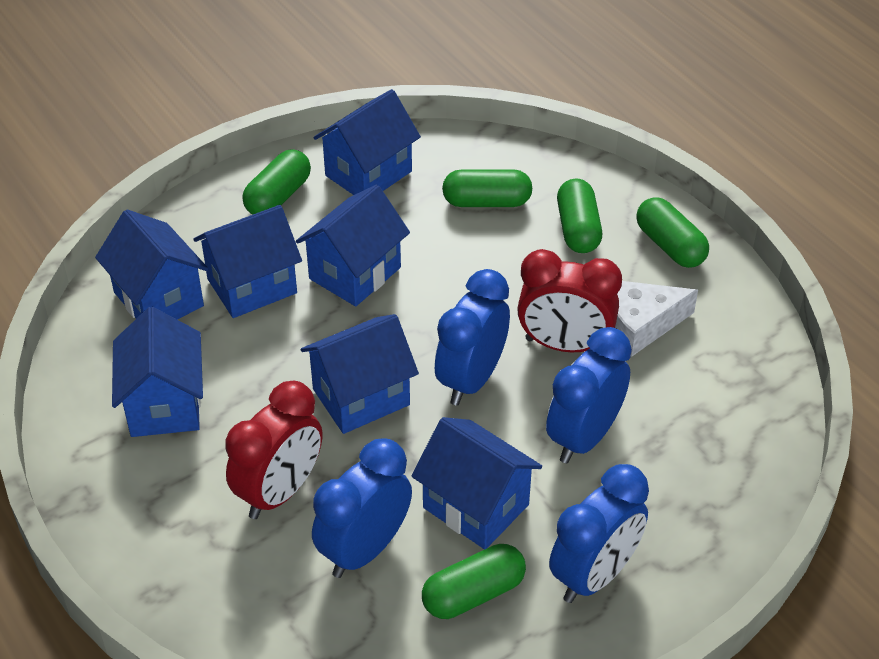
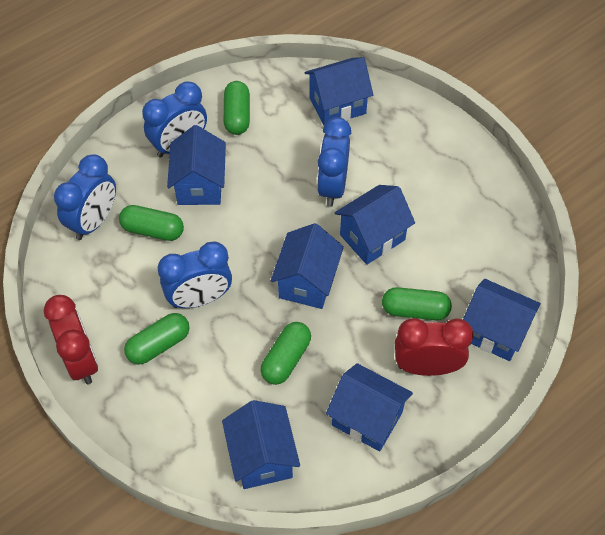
white cheese: [615,281,698,357] = 1 -> none = 0

